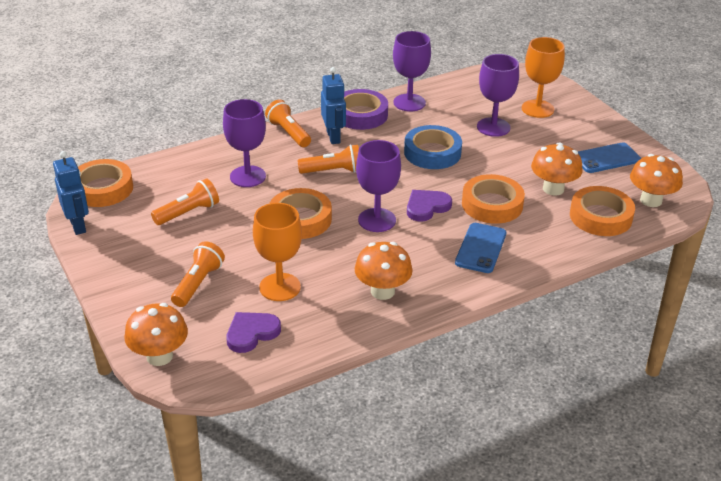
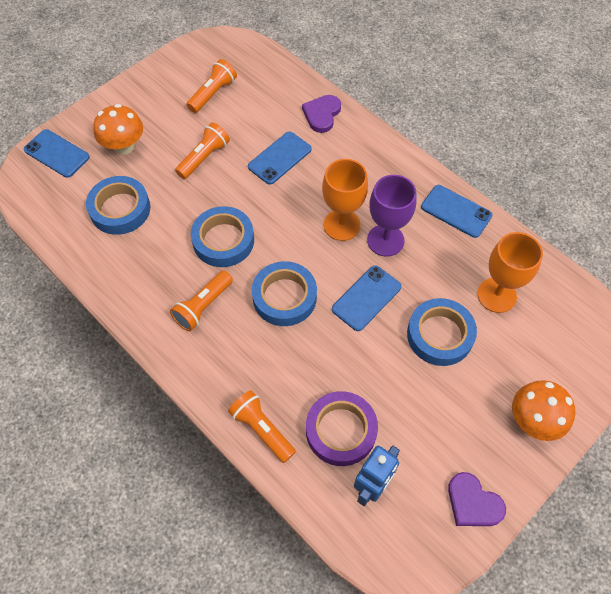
blue phone: [455,223,507,273] [578,142,641,173] = 2 -> [24,129,90,178] [248,132,312,185] [332,266,402,331] [421,185,493,238] = 4
blue robot: [53,151,89,235] [321,67,346,144] = 2 -> [354,446,400,506] = 1
blue tape: [404,125,462,169] = 1 -> [86,176,150,235] [191,206,254,267] [252,261,317,326] [407,298,477,366] = 4
orange mushroom: [124,303,188,366] [355,242,413,300] [531,143,583,196] [630,154,683,207] = 4 -> [93,104,143,155] [512,380,575,441] = 2
orange tape: [78,159,133,207] [269,188,332,239] [462,174,525,224] [570,186,635,236] = 4 -> none = 0
purple goblet: [223,99,266,187] [356,140,401,232] [393,31,431,112] [477,54,519,137] = 4 -> [367,175,417,256] = 1

